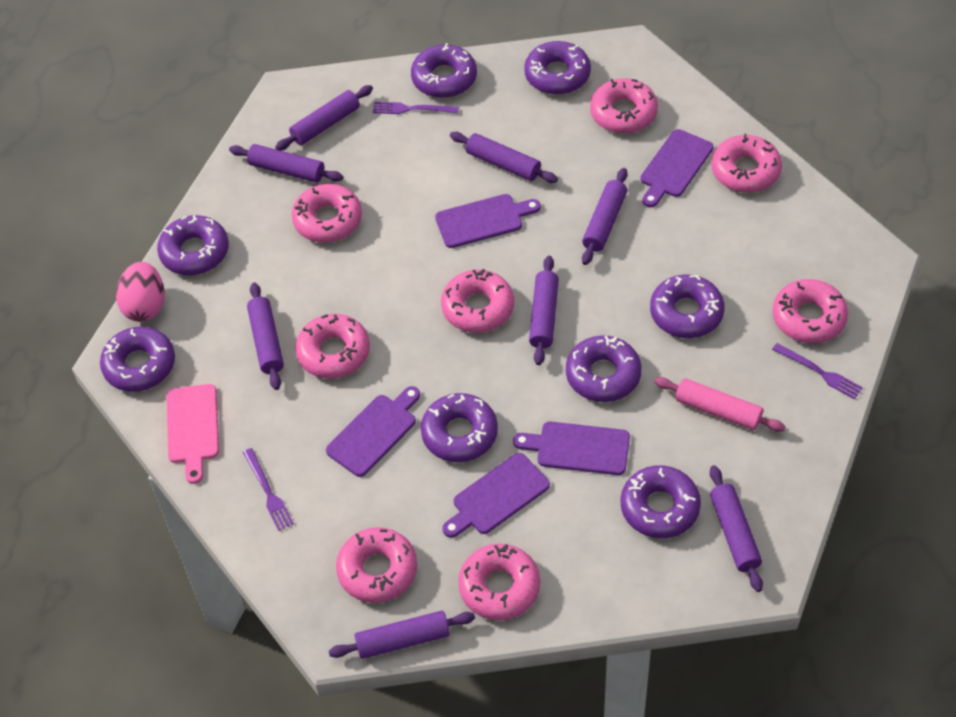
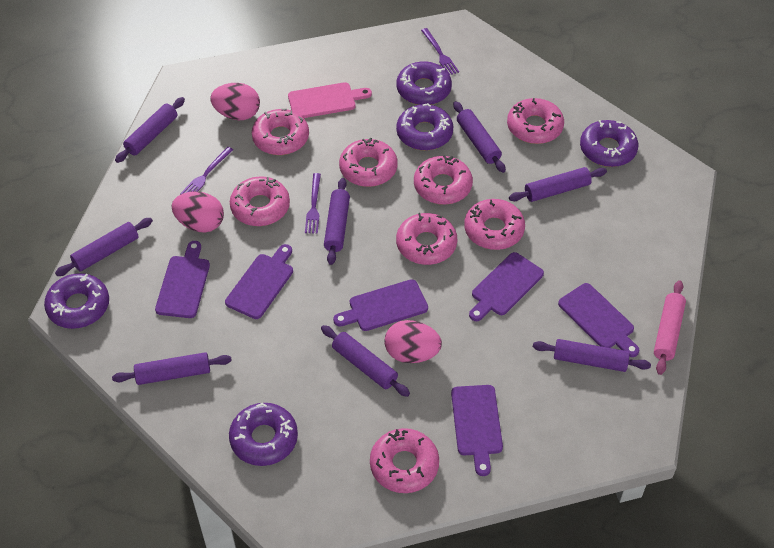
pink egg: [116,262,165,322] = 1 -> [171,191,224,233] [210,83,260,120] [385,320,442,363] = 3
purple cutting board: [326,386,420,477] [435,194,541,248] [442,453,550,538] [513,421,630,475] [640,129,714,207] = 5 -> [155,241,210,318] [225,244,293,319] [333,279,428,331] [451,385,503,476] [469,252,544,321] [558,283,639,357] = 6
purple donut: [100,327,175,392] [157,215,229,275] [411,43,477,98] [421,393,498,462] [524,41,591,95] [566,335,642,402] [621,465,701,538] [650,274,724,338] = 8 -> [44,273,109,329] [229,403,298,466] [396,61,452,105] [396,103,453,150] [580,120,638,167] = 5

